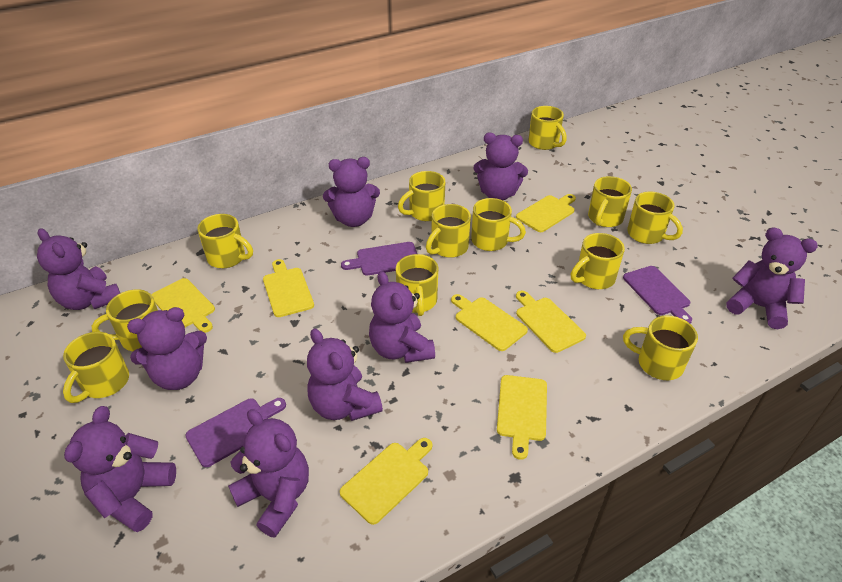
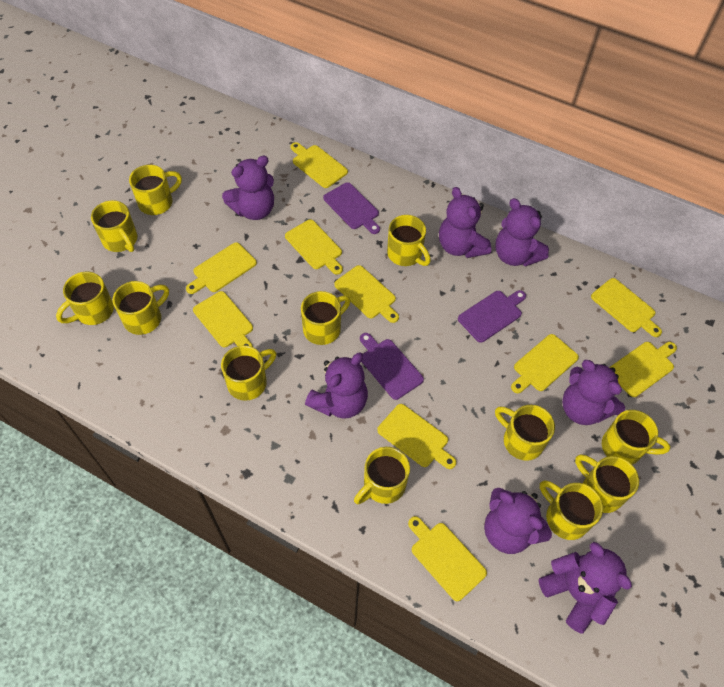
purple teddy bear: [37,228,120,310] [64,406,176,532] [127,307,207,390] [228,409,309,538] [307,328,383,421] [323,157,380,227] [369,271,435,363] [473,133,528,200] [726,227,818,329] = 9 -> [222,156,274,220] [305,352,368,419] [439,187,491,258] [484,488,552,554] [496,198,549,266] [539,542,632,634] [562,360,625,425] = 7
yellow cutting board: [152,278,215,333] [263,259,314,317] [340,438,432,525] [451,294,528,351] [497,375,547,460] [516,194,576,232] [516,291,586,353] = 7 -> [186,242,257,294] [193,291,253,347] [285,219,343,275] [290,142,348,188] [334,265,399,323] [377,404,456,469] [408,516,487,601] [511,334,579,393] [591,278,662,337] [609,342,677,397] = 10

